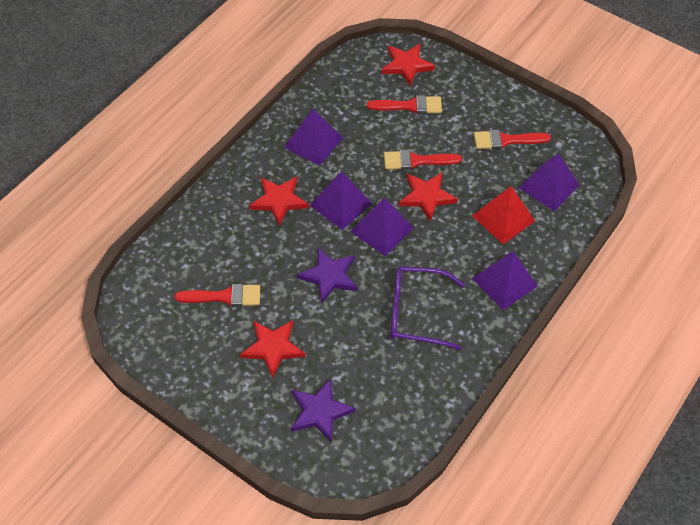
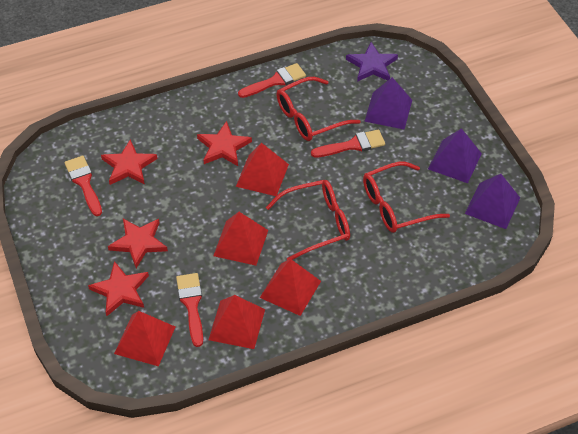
purple glasses: [390,266,465,350] = 1 -> none = 0
purple pyramid: [284,109,343,166] [310,172,372,230] [350,197,414,256] [472,252,538,310] [519,153,579,212] = 5 -> [364,77,412,130] [428,128,482,183] [465,174,520,229] = 3
purple star: [291,378,356,442] [297,248,357,304] = 2 -> [346,42,398,82] = 1
red glasses: none = 0 -> [266,180,350,260] [276,77,361,141] [363,162,450,233] = 3
red pyramid: [472,186,535,244] = 1 -> [114,311,175,367] [209,295,265,349] [213,212,268,266] [236,143,289,196] [260,259,321,316] = 5

